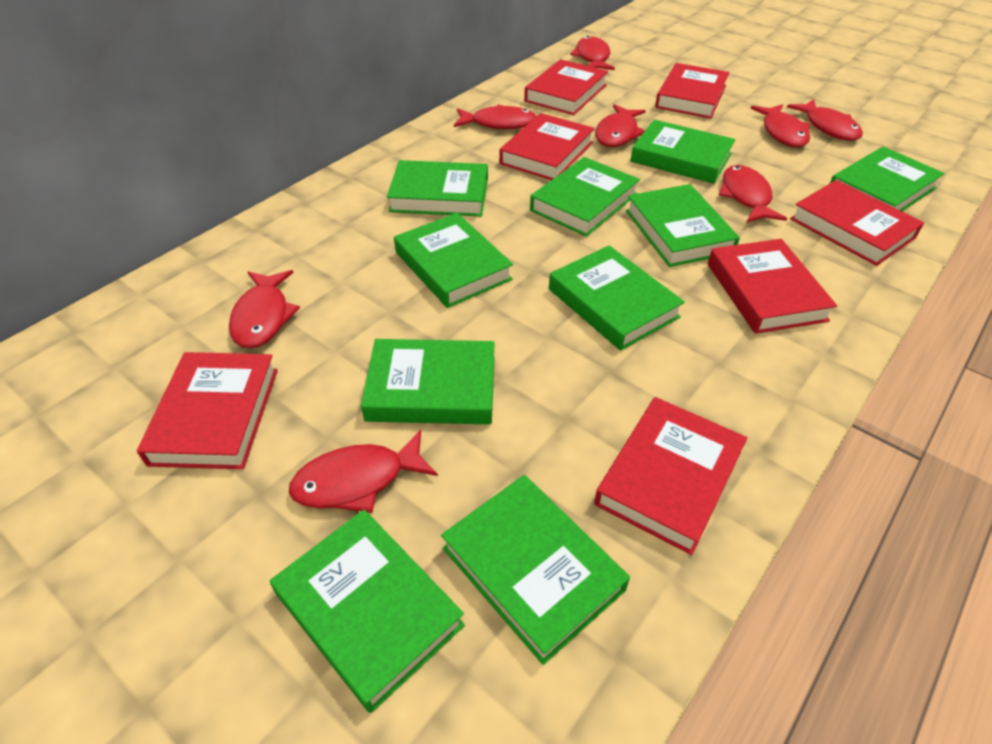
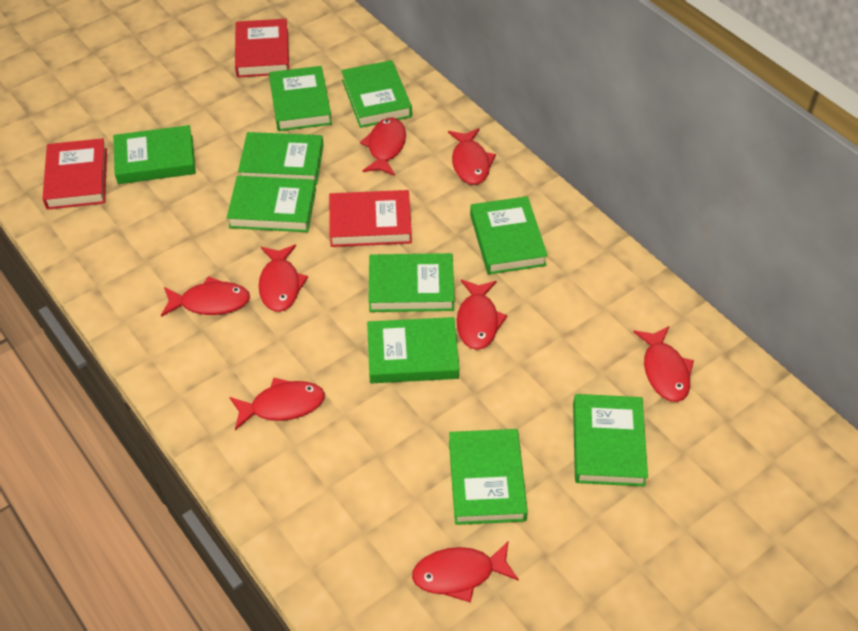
red book: [137,352,278,469] [499,113,595,180] [524,59,608,115] [594,397,747,555] [655,63,730,119] [708,239,837,334] [790,180,924,266] = 7 -> [42,138,107,210] [235,19,289,78] [329,190,412,247] = 3

